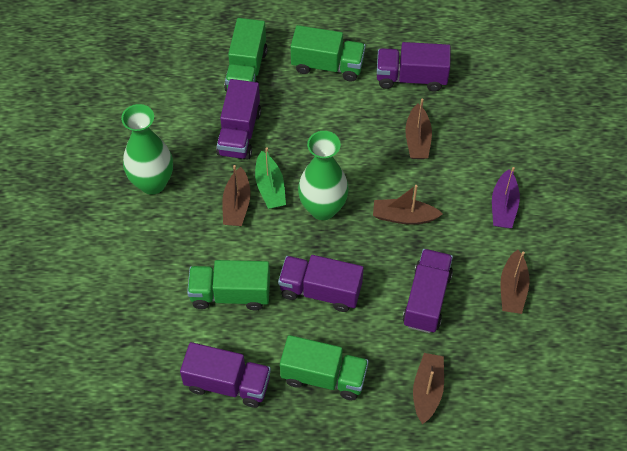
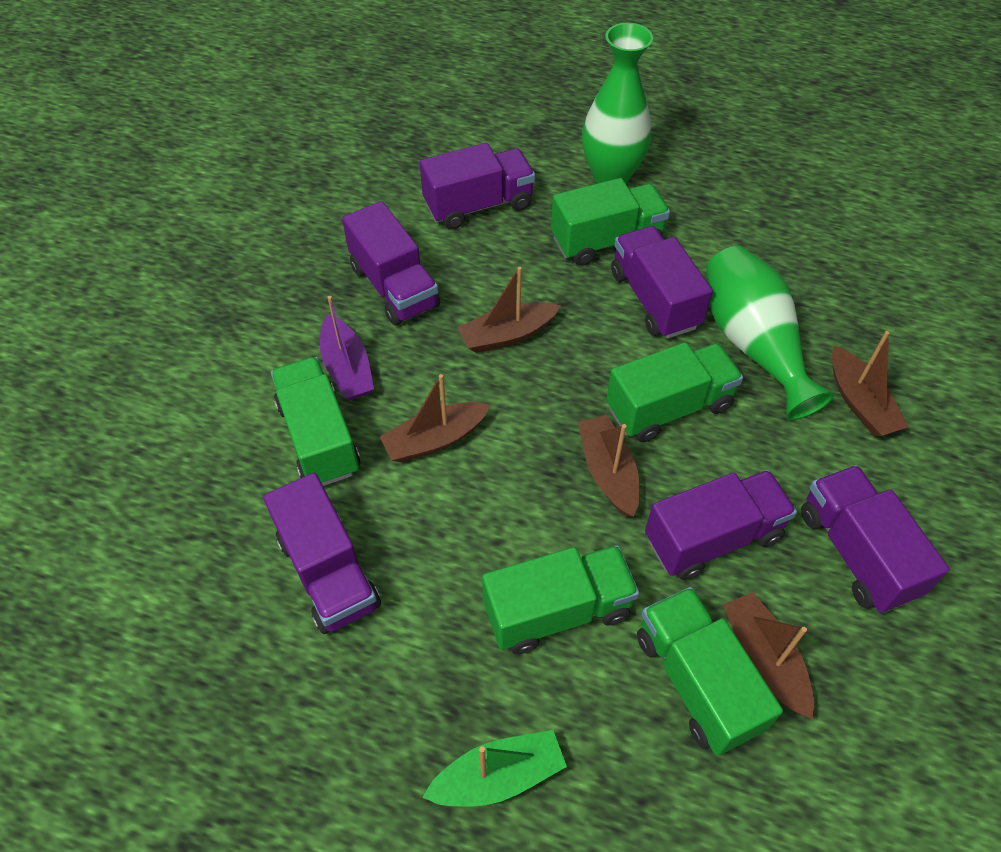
green truck: [187,260,270,311] [224,18,267,92] [280,335,369,400] [291,25,366,82] = 4 -> [271,357,360,486] [482,545,639,654] [551,178,670,266] [606,342,743,442] [637,587,783,756] = 5
purple truck: [180,342,271,408] [216,79,261,160] [278,255,364,312] [377,42,451,92] [403,249,453,333] = 5 -> [263,473,381,634] [342,201,440,326] [420,143,535,229] [611,226,713,338] [645,470,797,580] [801,465,950,613] = 6

